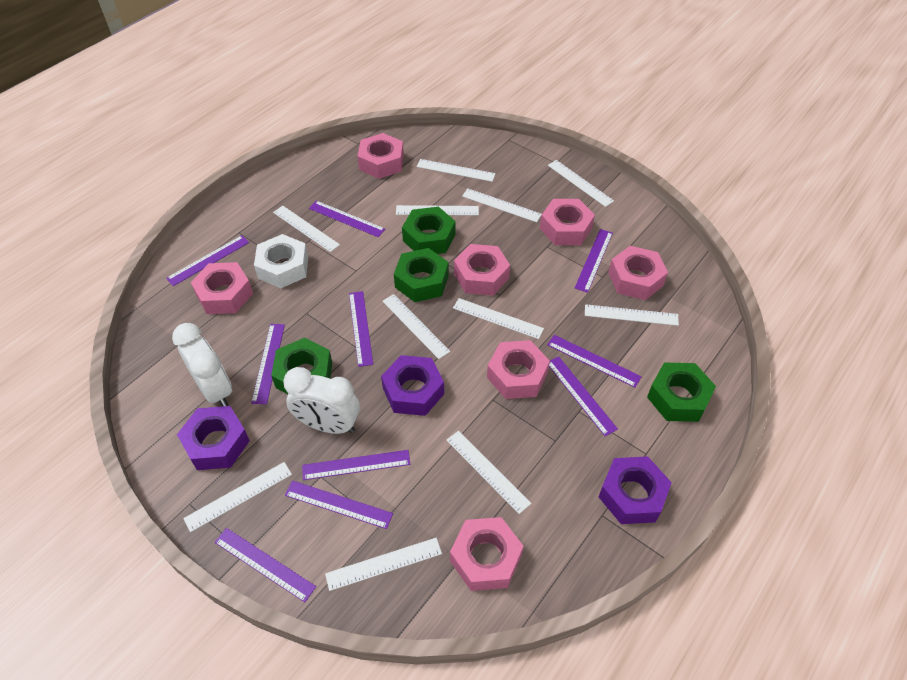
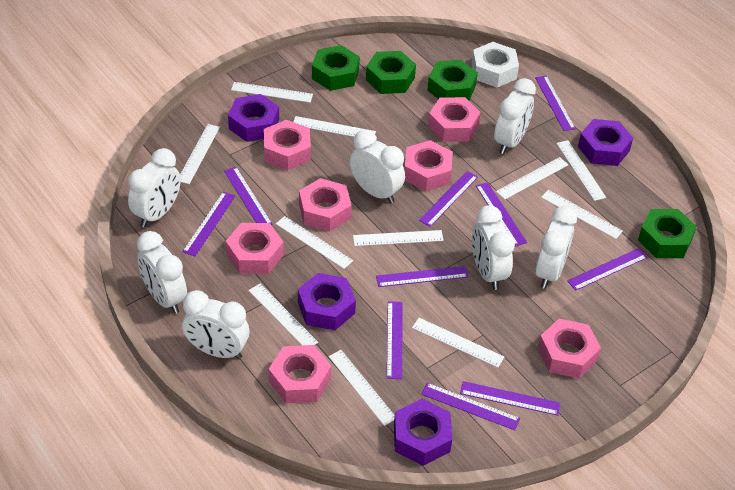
purple nut: [177,406,250,470] [381,355,444,416] [599,456,672,524] = 3 -> [228,94,279,142] [298,273,356,330] [394,399,452,466] [578,119,633,166] = 4
white clock: [172,323,232,406] [283,367,360,434] = 2 -> [128,148,181,228] [137,231,187,314] [182,290,249,359] [349,130,405,203] [472,205,515,290] [494,78,536,154] [535,206,577,289] = 7

